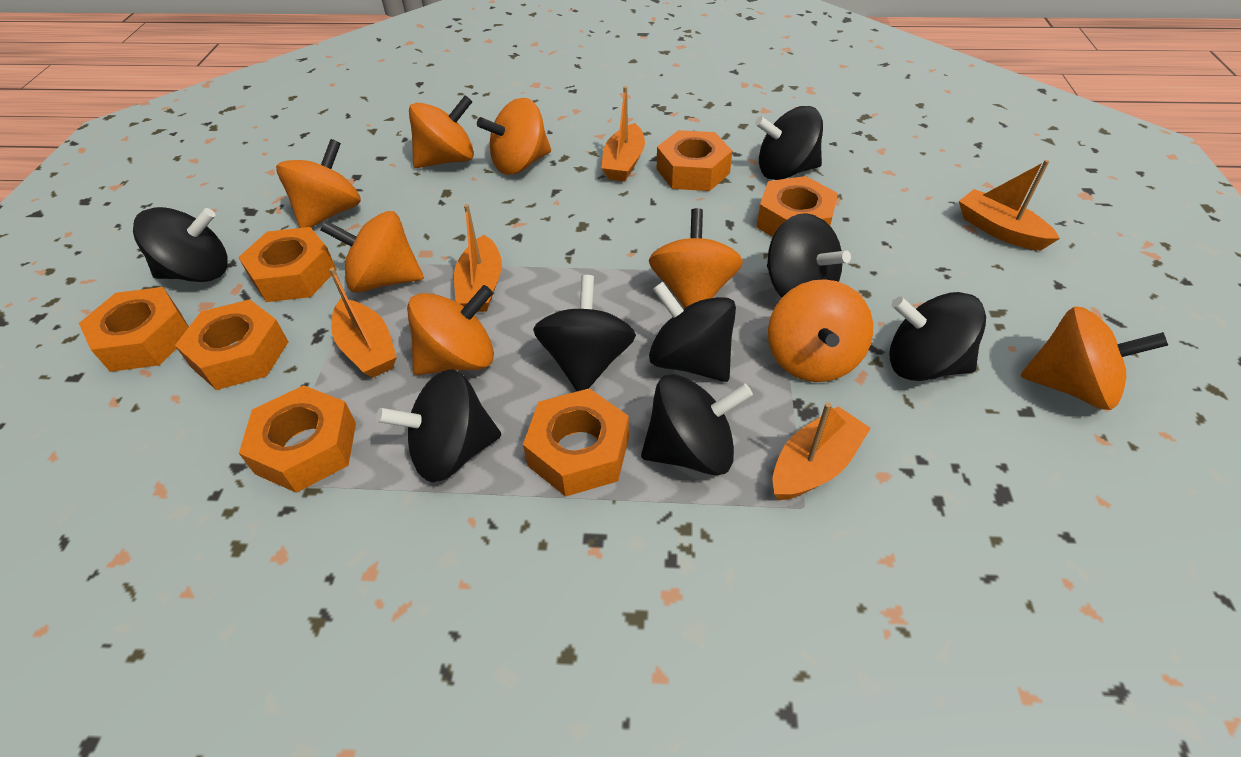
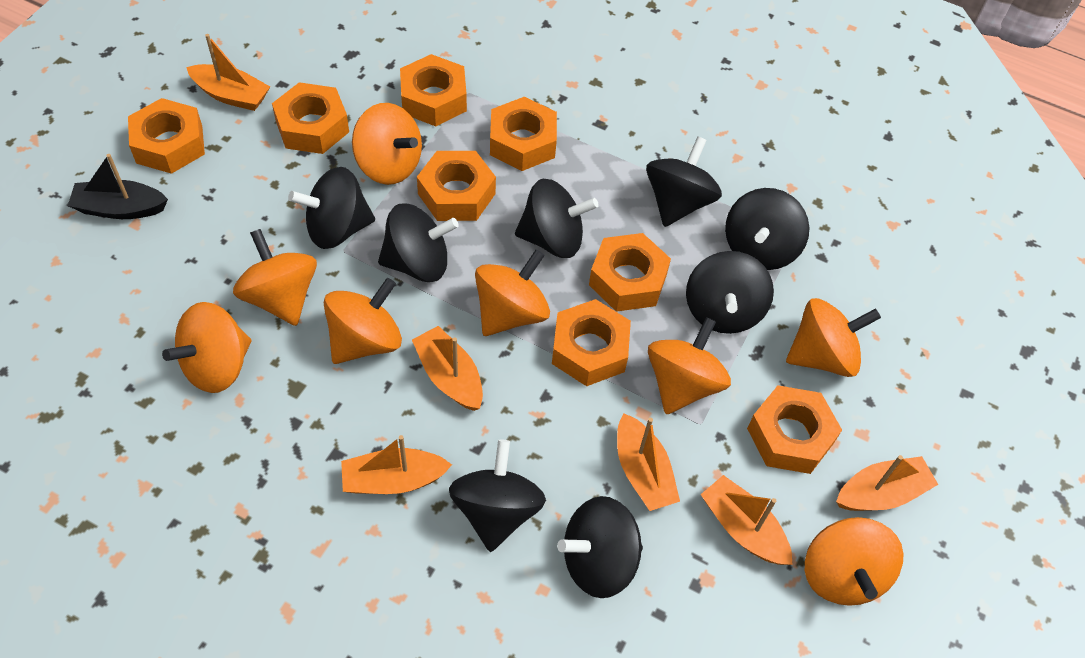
black boat: none = 0 -> [68,154,168,219] = 1
orange boat: [329,268,397,378] [454,204,502,312] [601,86,645,182] [772,402,871,500] [959,160,1060,250] = 5 -> [186,34,270,111] [341,435,452,494] [412,326,483,411] [617,413,680,511] [700,475,792,565] [836,455,938,511] = 6
orange nut: [79,287,189,372] [175,299,288,390] [238,227,337,302] [239,385,356,493] [523,388,629,497] [657,130,732,191] [757,176,838,237] = 7 -> [128,98,205,174] [272,82,349,154] [400,54,467,126] [417,151,496,221] [490,97,557,171] [552,299,631,386] [589,233,671,312] [747,385,842,474] = 8

